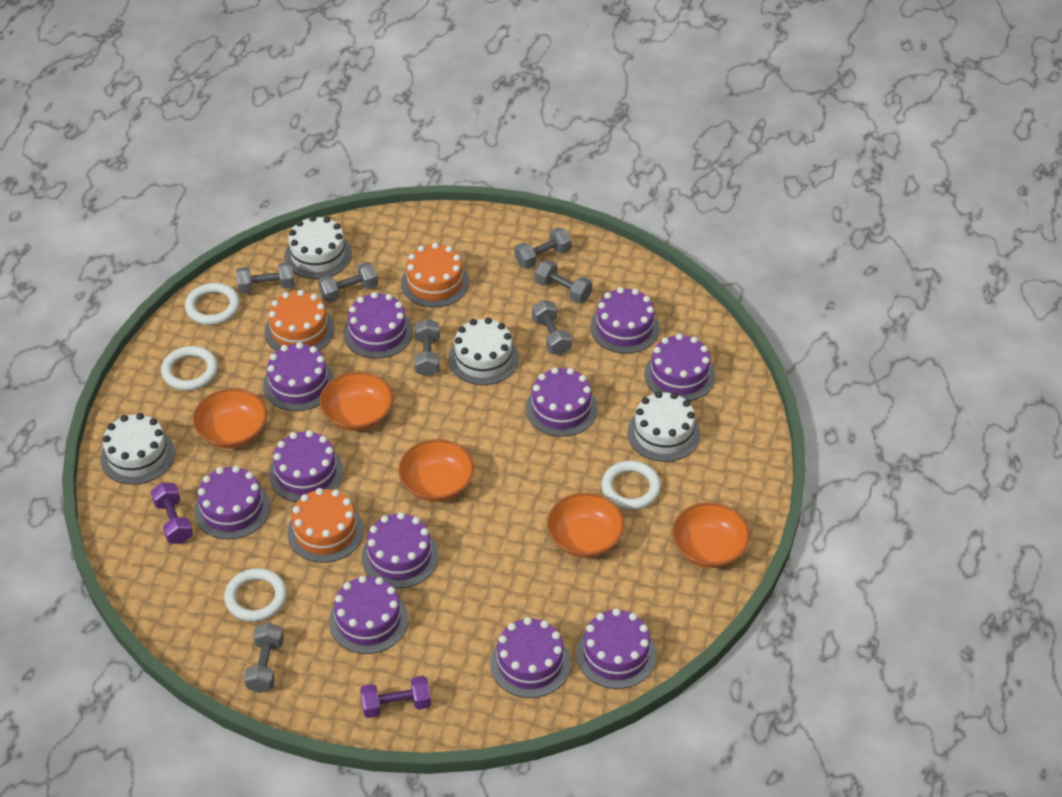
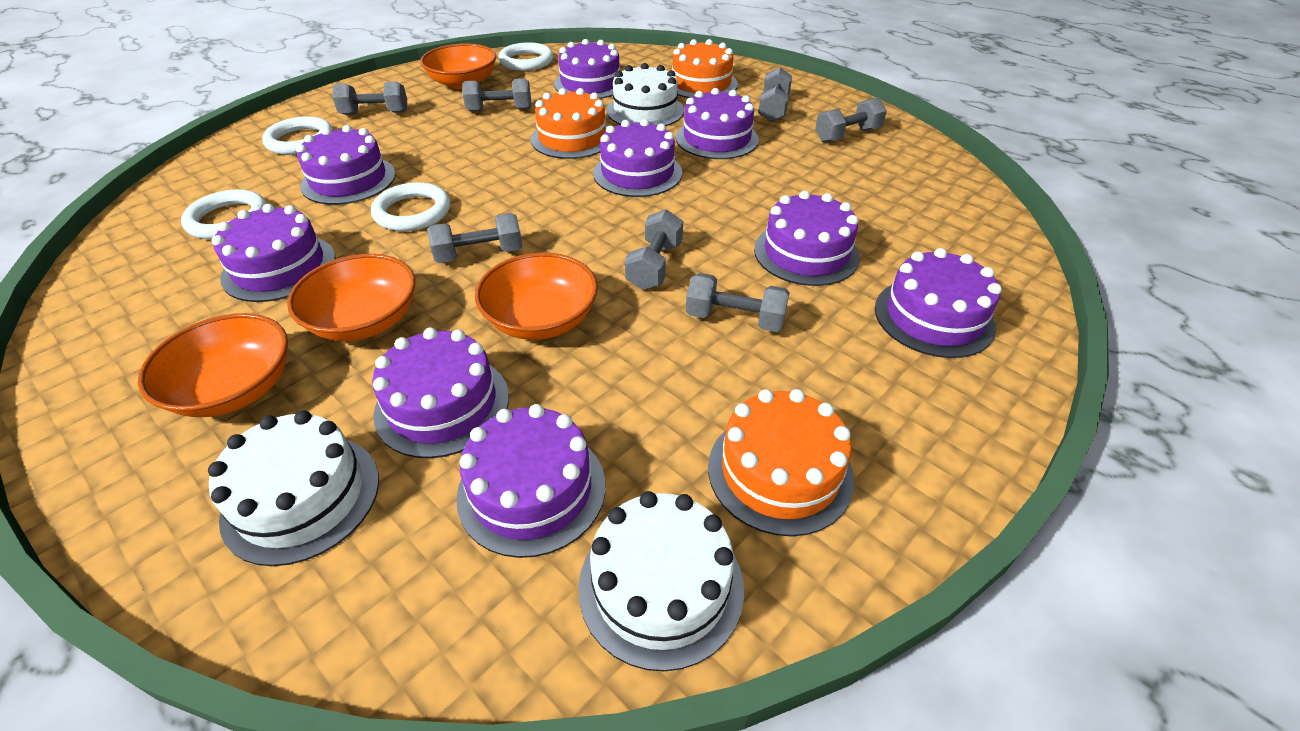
orange bowl: [193,388,267,448] [320,371,393,431] [398,439,474,502] [547,493,625,558] [672,502,750,568] = 5 -> [138,313,288,417] [287,254,415,341] [420,43,496,89] [475,253,598,340] = 4
purple cake: [194,466,270,539] [263,342,334,411] [269,430,343,502] [329,575,408,654] [343,292,413,359] [362,512,438,588] [490,617,571,698] [526,367,598,437] [576,608,656,689] [590,287,660,354] [644,334,715,401] = 11 -> [212,204,335,302] [296,125,396,205] [372,328,509,458] [456,404,606,558] [554,39,620,99] [593,119,682,197] [676,88,759,159] [754,191,860,286] [875,248,1002,358] = 9
purple dumbbell: [151,483,193,544] [360,676,431,718] = 2 -> none = 0
white cake: [100,413,175,485] [285,216,352,279] [448,318,519,385] [627,391,700,462] = 4 -> [208,410,379,566] [578,491,744,672] [607,63,684,126] = 3

